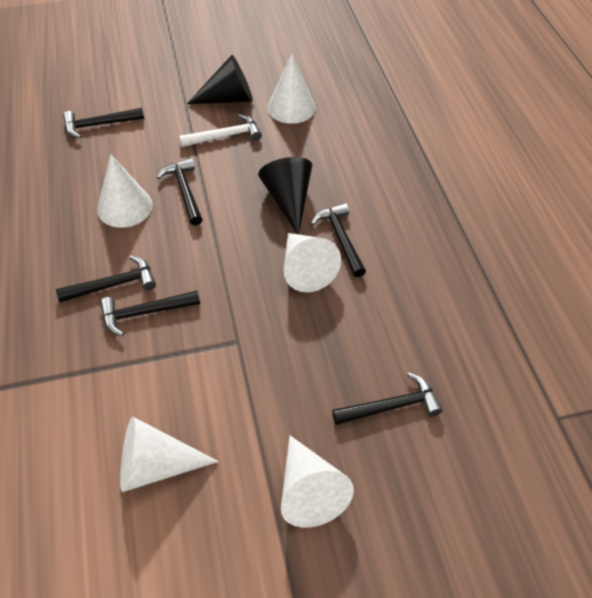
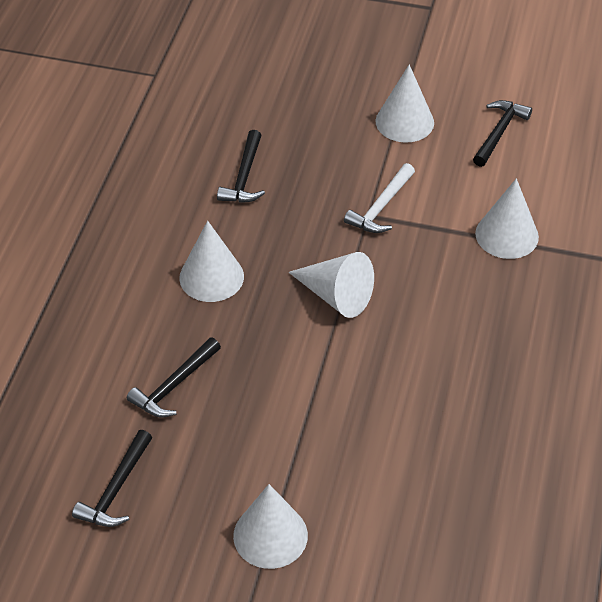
black cone: [187,55,253,104] [258,157,312,234] = 2 -> none = 0
black hammer: [56,255,156,302] [63,108,144,138] [100,290,200,336] [157,158,203,226] [311,203,366,277] [332,372,443,425] = 6 -> [72,430,152,527] [127,337,221,418] [217,130,265,203] [473,100,532,167] = 4

